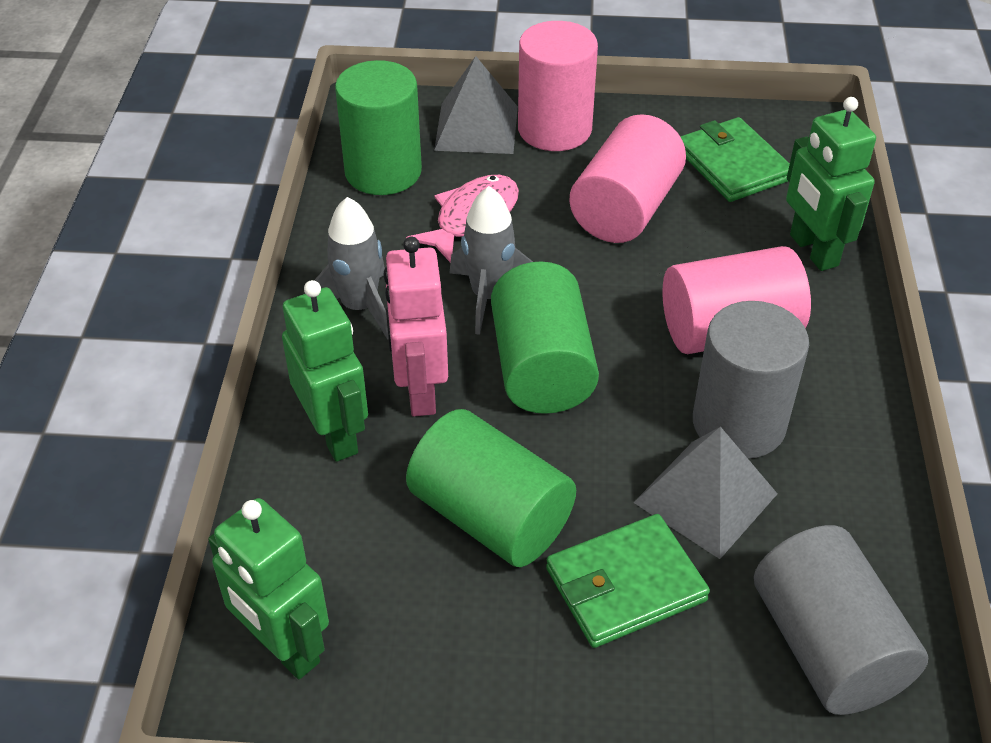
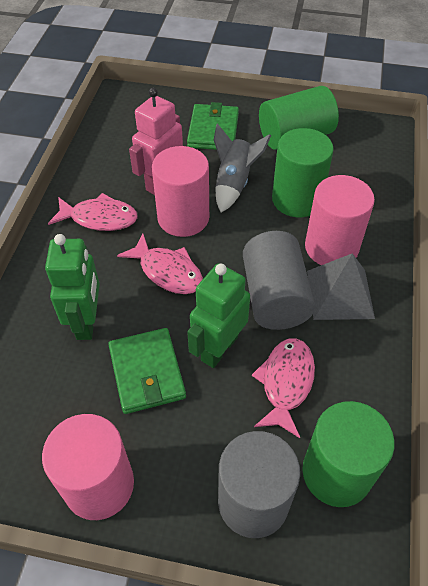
green robot: [208,498,329,679] [282,280,368,462] [786,97,876,271] = 3 -> [45,234,100,340] [187,263,250,368] = 2
grey pyramid: [434,56,518,154] [633,427,778,559] = 2 -> [307,253,375,320] = 1
grey rocket: [314,197,389,340] [450,186,533,335] = 2 -> [214,123,271,212] = 1
pink fish: [406,175,519,263] = 1 -> [48,193,138,231] [117,234,203,294] [252,338,315,438] = 3

